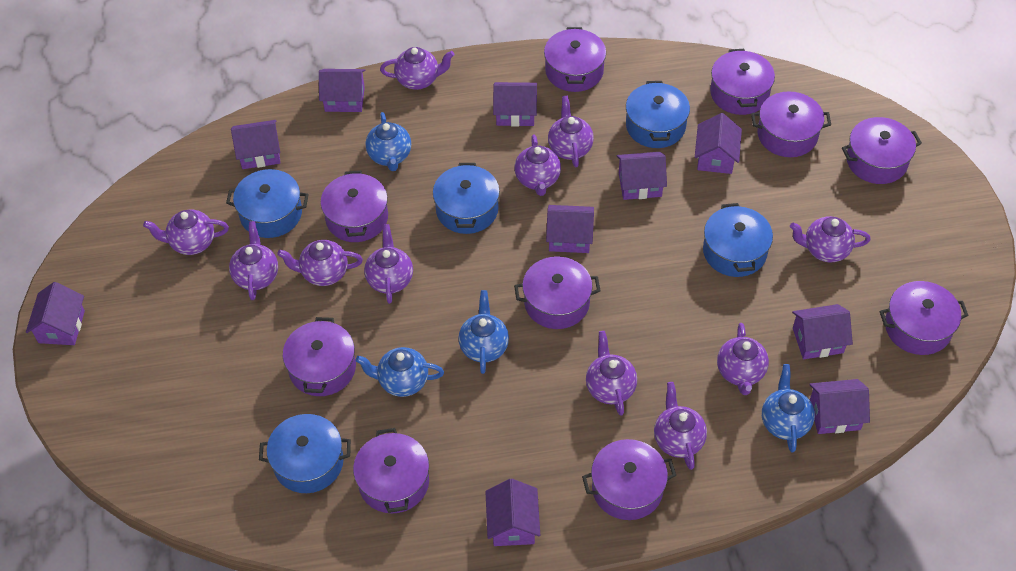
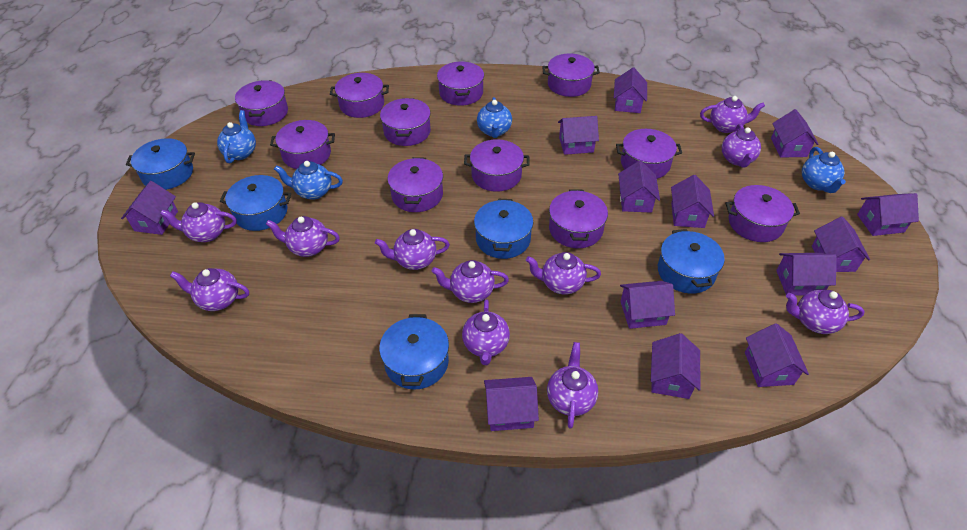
purple house: [26,282,85,345] [231,120,281,169] [319,69,365,112] [485,479,540,546] [493,82,537,127] [546,205,594,253] [617,152,667,200] [695,113,742,174] [792,304,853,359] [809,379,870,434] = 10 -> [121,181,178,235] [484,377,539,431] [558,116,599,155] [614,68,647,113] [618,161,660,213] [620,281,675,329] [651,333,701,399] [671,175,714,228] [745,323,809,387] [771,109,818,158] [776,253,837,296] [812,217,870,272] [857,193,919,236] = 13
purple pot: [283,317,356,396] [320,170,388,242] [353,428,429,513] [514,256,601,329] [544,27,606,92] [582,439,676,520] [710,49,775,115] [751,91,831,157] [842,117,922,184] [880,281,969,355] = 10 -> [235,80,288,126] [270,120,335,169] [330,73,389,118] [380,98,431,146] [387,157,443,212] [437,61,484,106] [464,139,530,192] [542,53,600,97] [549,189,608,248] [616,129,682,179] [725,185,800,242] = 11

